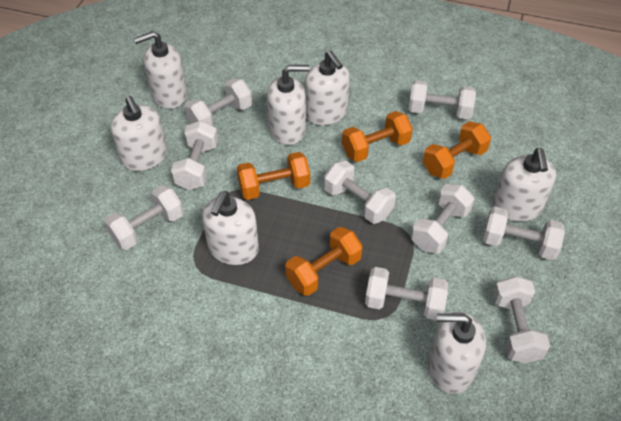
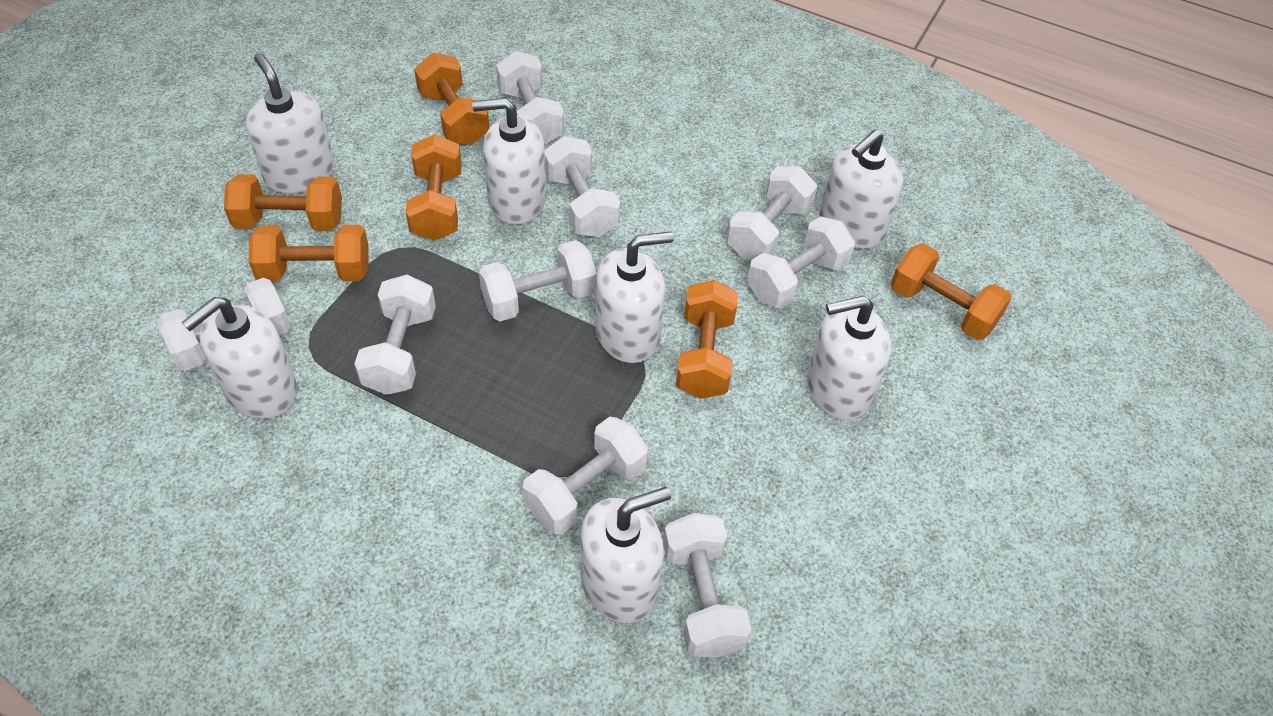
orange dumbbell: [237,152,310,200] [285,227,363,296] [342,111,413,162] [423,121,491,179] = 4 -> [224,174,342,231] [249,225,369,282] [406,134,461,241] [414,53,490,145] [676,280,738,399] [891,243,1012,340] = 6

